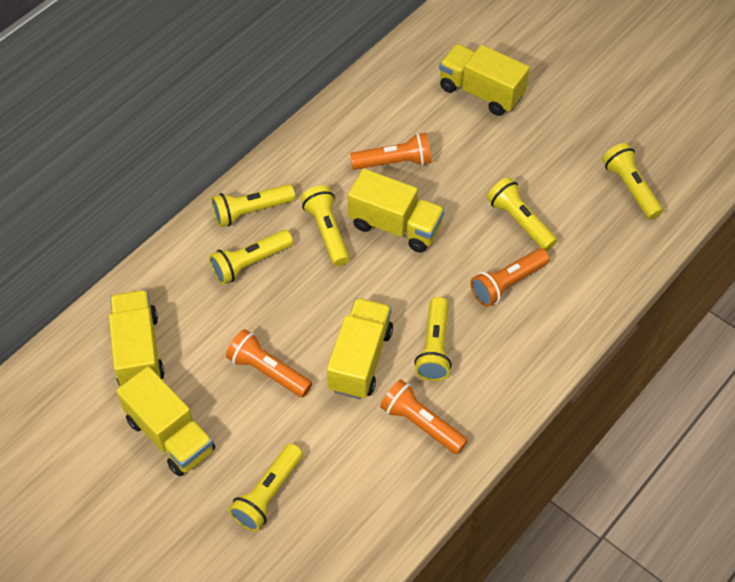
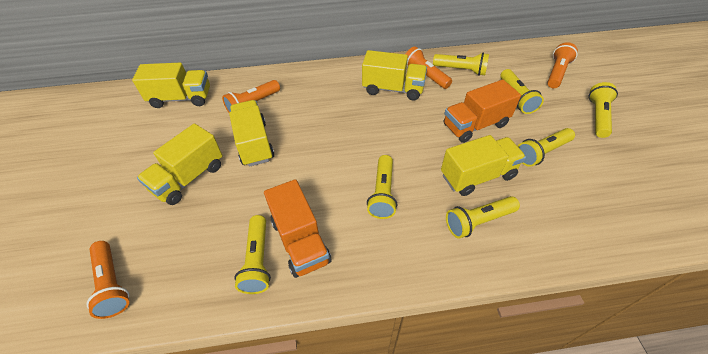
orange truck: none = 0 -> [264,179,332,278] [444,80,521,143] = 2

